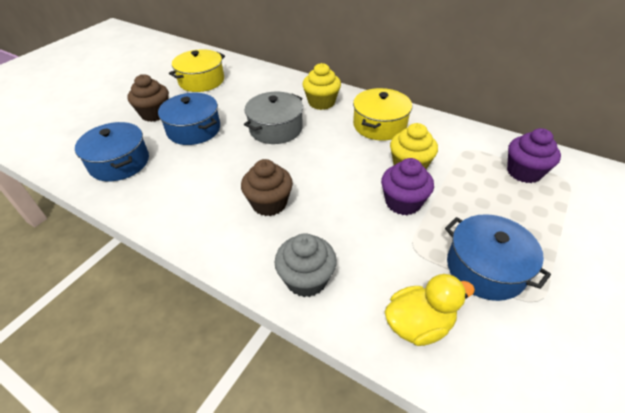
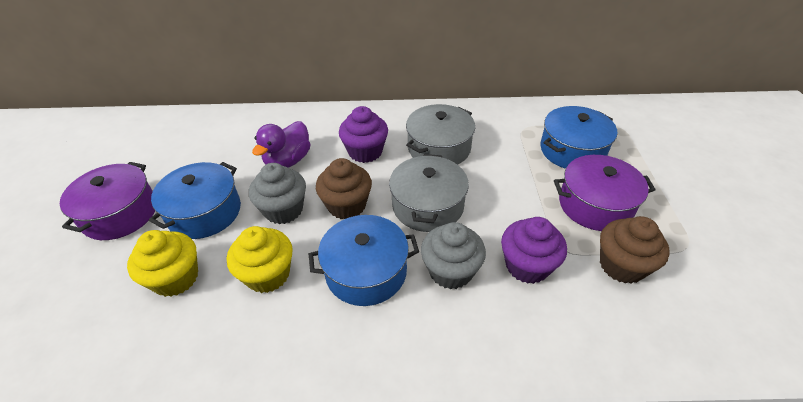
grey cupcake: [275,233,337,297] = 1 -> [249,163,306,224] [421,222,486,289] = 2
grey pot: [244,92,303,144] = 1 -> [389,154,469,232] [406,104,475,165] = 2
purple duck: none = 0 -> [252,121,310,168] = 1
purple pot: none = 0 -> [60,162,155,240] [554,155,656,231] = 2
yellow duck: [385,274,475,346] = 1 -> none = 0
yellow pot: [169,49,225,92] [353,88,412,141] = 2 -> none = 0

